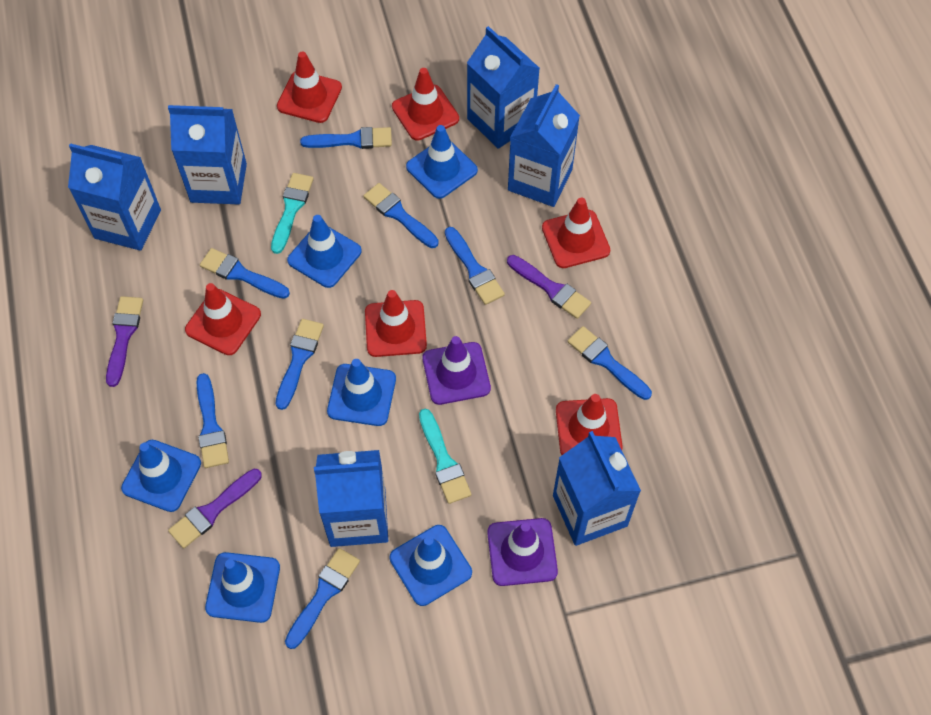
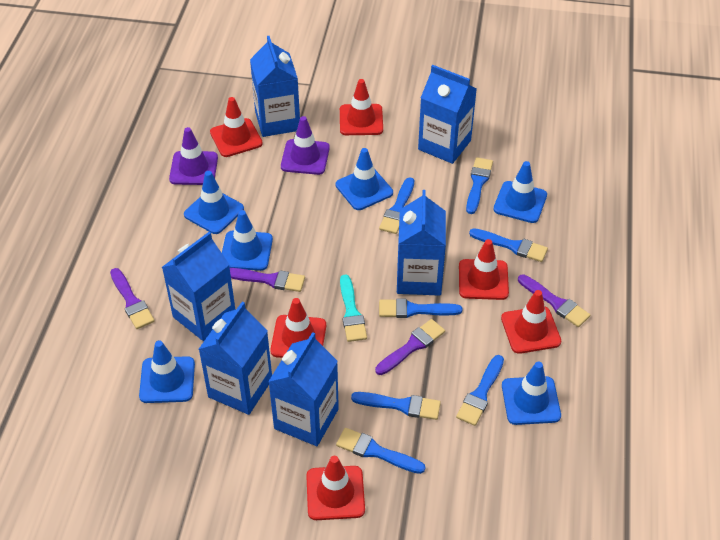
blue brush: [197,373,229,468] [200,248,290,299] [275,319,324,410] [285,548,360,649] [300,127,392,149] [363,183,439,248] [445,227,505,305] [567,326,652,400] = 8 -> [336,428,426,474] [351,392,441,420] [379,177,414,234] [379,298,462,318] [456,355,504,426] [466,157,493,214] [469,228,548,262] = 7
purple brush: [106,296,143,387] [168,469,262,548] [507,255,591,319] = 3 -> [110,268,155,329] [230,268,305,292] [375,319,445,375] [518,274,590,327] = 4
turquoise brush: [271,173,314,254] [419,409,471,504] = 2 -> [340,275,367,342] = 1

